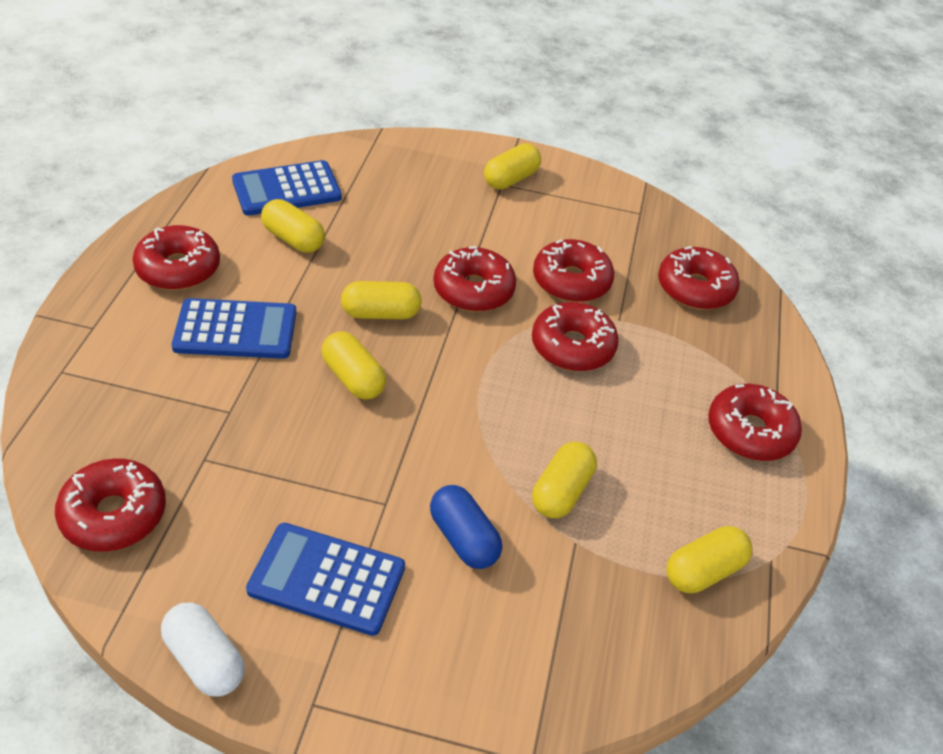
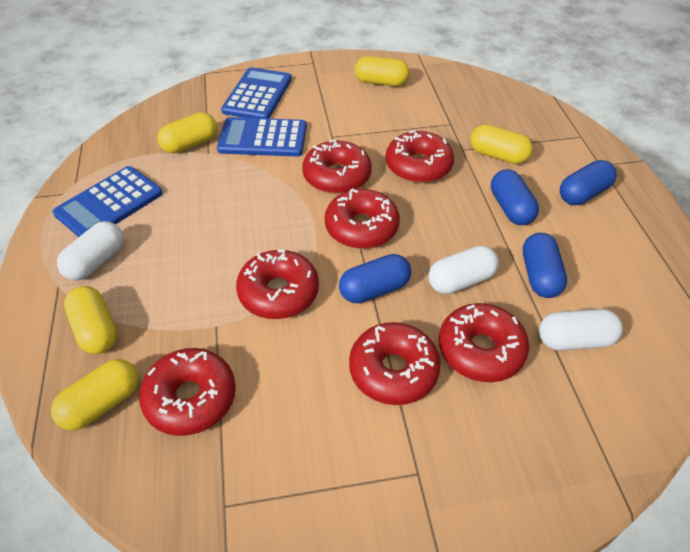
blue capsule: [430,485,502,569] = 1 -> [339,254,411,303] [491,169,539,225] [523,233,567,298] [560,160,617,205] = 4
white capsule: [161,602,245,697] = 1 -> [57,221,124,281] [428,246,499,294] [539,309,623,351] = 3
yellow capsule: [261,199,325,253] [321,331,386,400] [341,281,422,319] [484,143,541,190] [532,442,597,518] [666,526,752,593] = 6 -> [51,359,139,431] [64,286,117,354] [158,112,217,154] [355,56,410,86] [470,124,533,164] = 5

